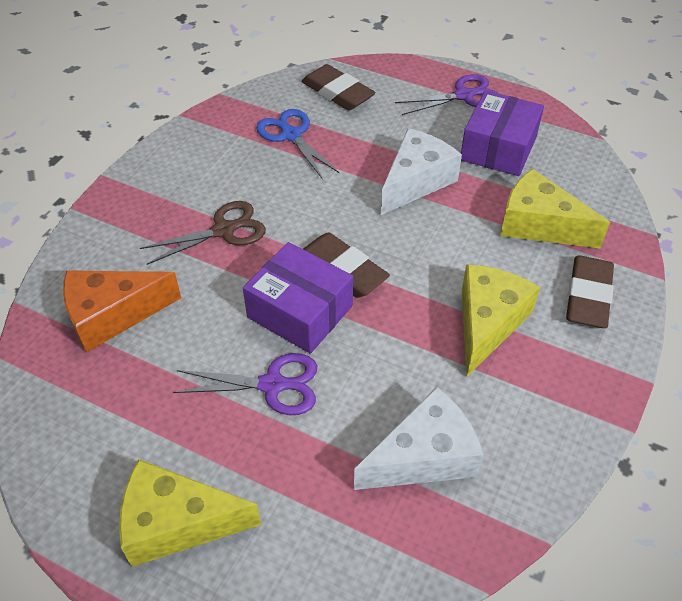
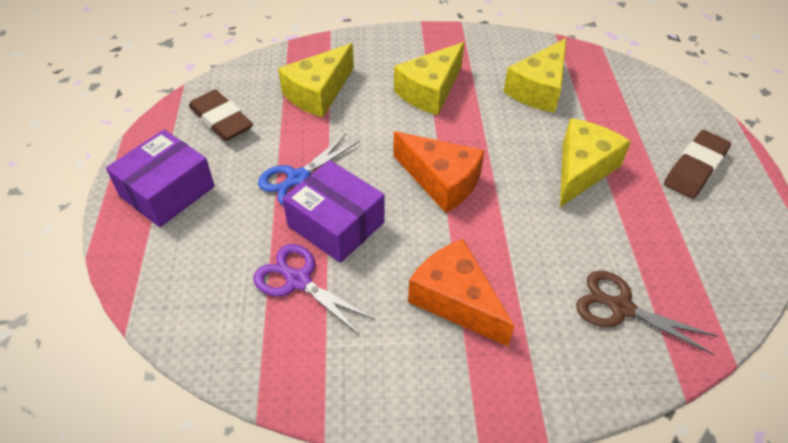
brown eraser: [301,64,375,111] [303,232,390,298] [566,255,614,328] = 3 -> [189,90,253,141] [664,130,731,199] = 2
orange cheese: [63,270,181,352] = 1 -> [393,131,485,213] [408,239,515,346] = 2
purple scissors: [173,353,317,415] [395,74,499,115] = 2 -> [253,244,375,335] = 1
white cheese: [354,387,484,490] [381,128,462,215] = 2 -> none = 0
yellow cheese: [119,459,261,567] [462,264,540,376] [500,169,610,248] = 3 -> [278,43,354,117] [394,42,464,115] [503,38,567,113] [560,118,631,207] = 4

